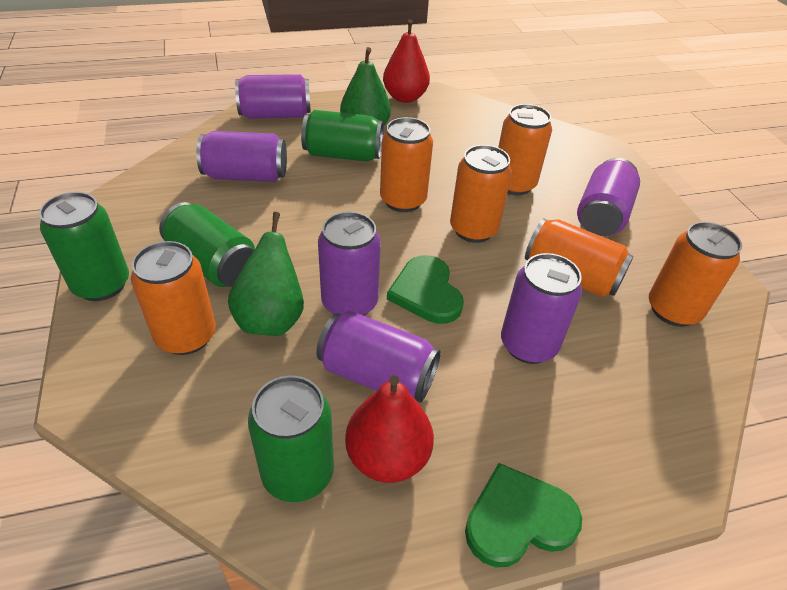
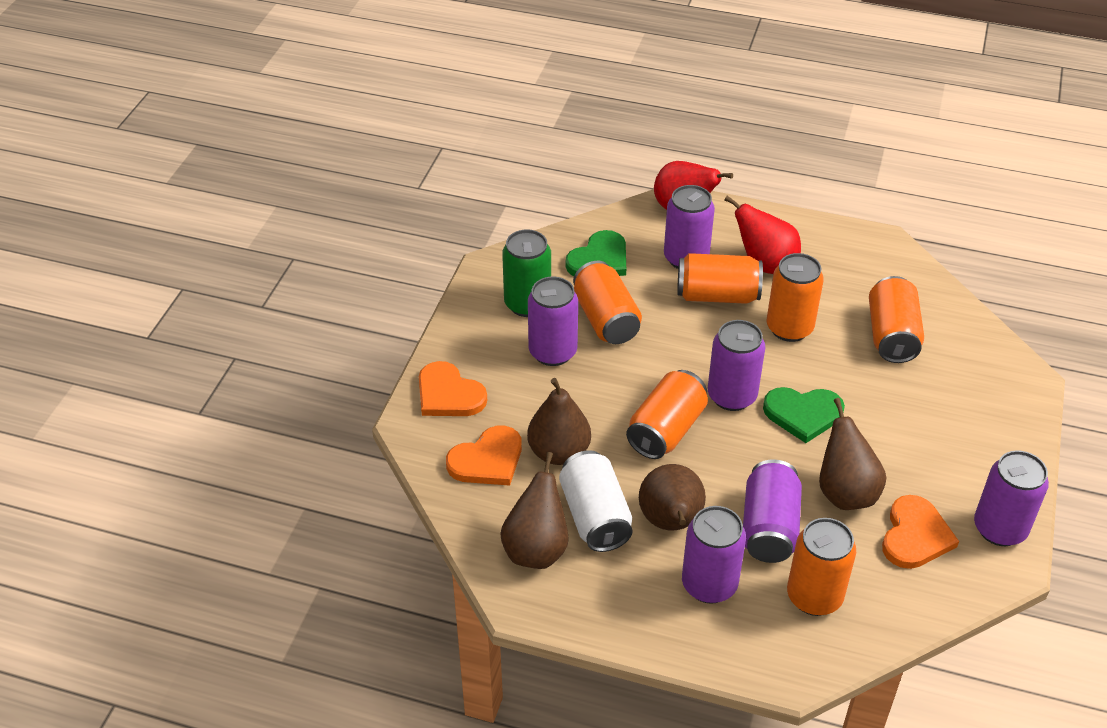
brown pear: none = 0 -> [500,452,569,569] [527,378,591,465] [639,464,706,531] [819,398,886,510] = 4
green can: [39,192,129,301] [159,202,255,287] [248,376,334,502] [301,110,383,162] = 4 -> [502,230,551,317] = 1
green pear: [228,212,304,336] [340,47,391,127] = 2 -> none = 0
orange heart: none = 0 -> [419,361,487,416] [446,426,522,486] [882,495,959,569] = 3
white can: none = 0 -> [559,450,632,552] = 1

